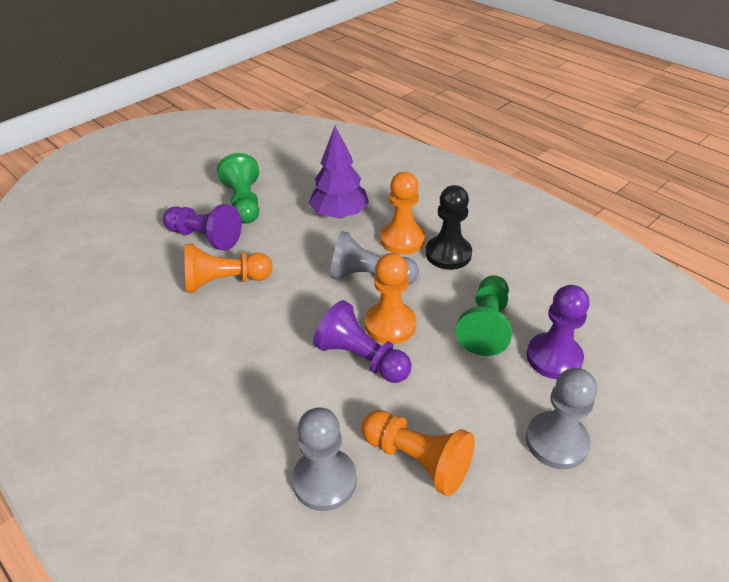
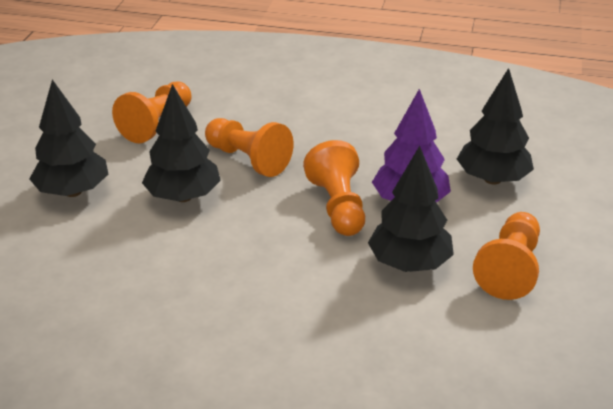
black pawn: [426,185,472,270] = 1 -> none = 0
black tree: none = 0 -> [30,80,108,197] [142,84,221,202] [368,146,454,272] [457,68,534,185] = 4
green pawn: [217,153,259,223] [456,275,512,356] = 2 -> none = 0
grey pawn: [292,408,357,511] [330,231,419,285] [526,368,597,469] = 3 -> none = 0
purple pawn: [163,204,242,250] [313,300,411,383] [527,285,590,379] = 3 -> none = 0

